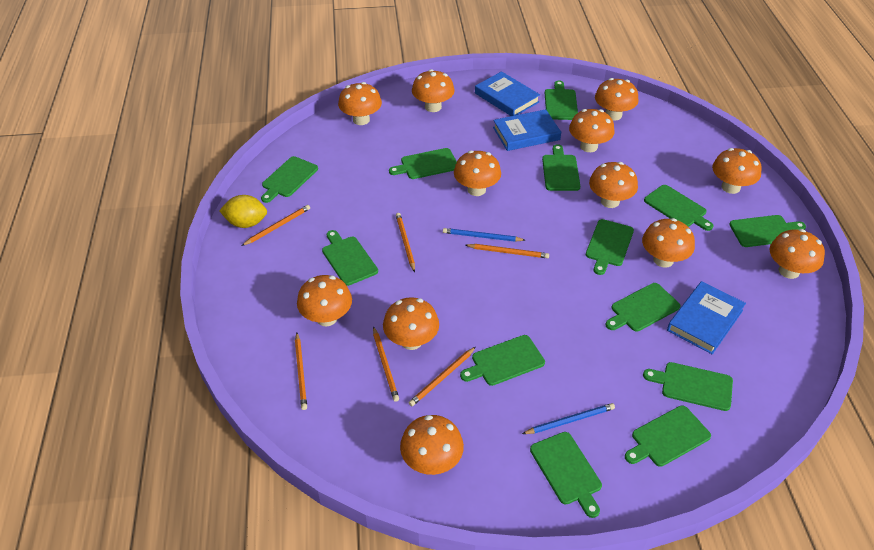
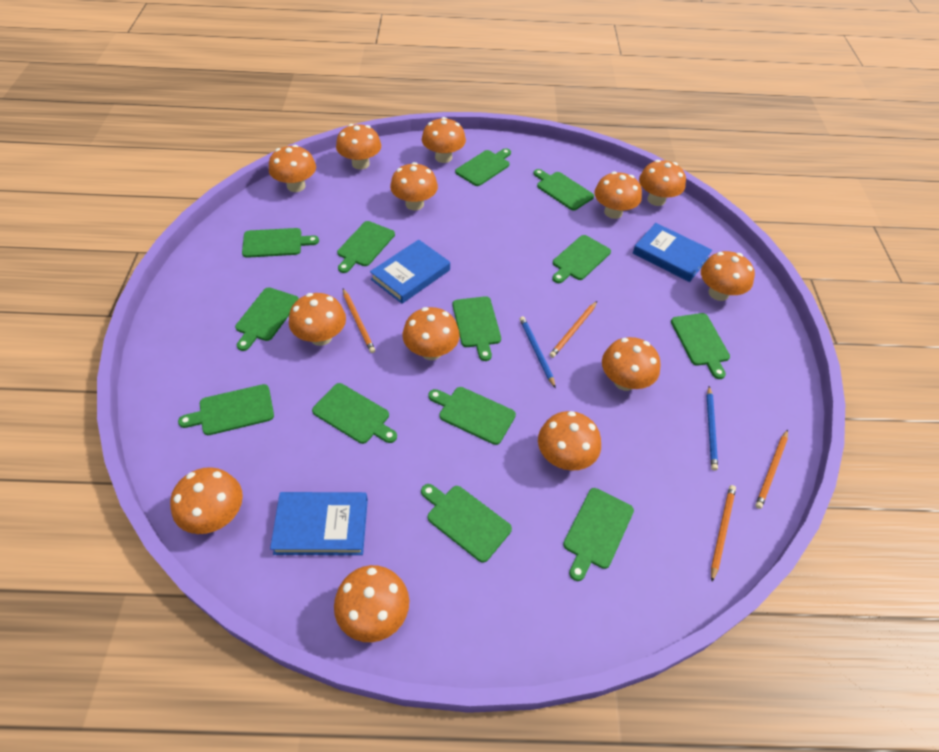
orange mushroom: [297,275,352,326] [338,82,382,125] [383,297,439,350] [400,415,464,475] [412,69,454,112] [454,150,501,196] [569,109,615,152] [589,162,638,208] [595,78,639,121] [642,218,695,268] [712,148,762,194] [770,229,825,279] = 12 -> [170,467,243,534] [269,145,316,192] [289,293,346,346] [334,565,409,642] [336,124,381,170] [390,162,438,210] [403,307,460,360] [422,117,466,163] [538,411,601,471] [594,171,642,219] [602,337,661,391] [639,160,686,206] [701,251,755,301] = 13
orange pencil: [242,205,310,246] [295,333,307,410] [373,326,399,402] [396,213,415,272] [409,347,476,406] [466,244,549,258] = 6 -> [343,289,375,353] [549,301,597,358] [711,485,736,582] [755,429,788,509] = 4
yellow lemon: [219,195,267,228] = 1 -> none = 0

